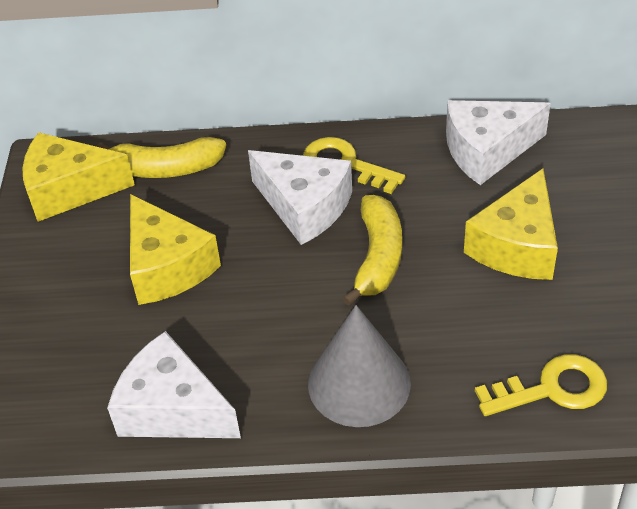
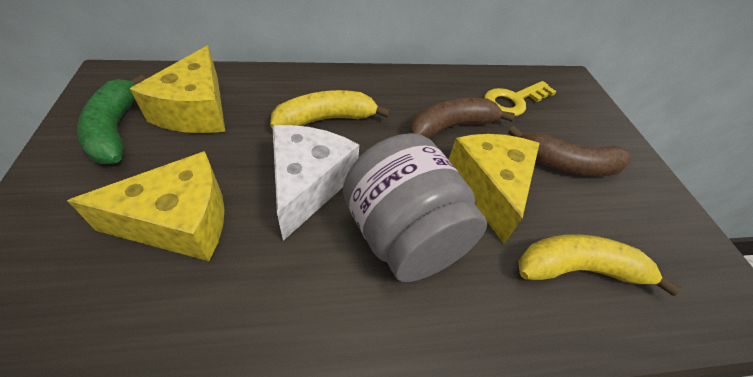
brown banana: none = 0 -> [409,98,515,139] [508,126,631,176] = 2
green banana: none = 0 -> [77,74,146,164] = 1
grey cone: [308,305,411,427] = 1 -> none = 0
grey jar: none = 0 -> [343,133,487,282] = 1
white cheese: [107,331,241,438] [248,150,352,245] [446,100,551,185] = 3 -> [273,125,359,241] = 1
yellow key: [303,137,405,194] [475,354,607,416] = 2 -> [484,81,557,116] = 1

